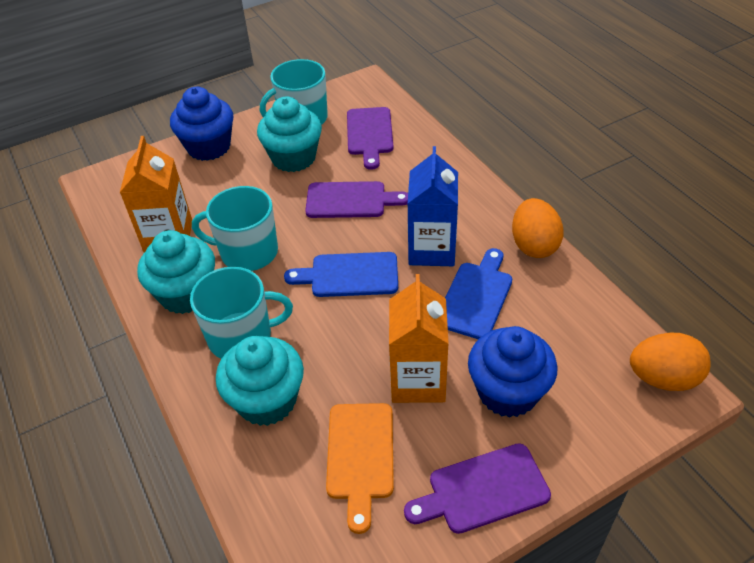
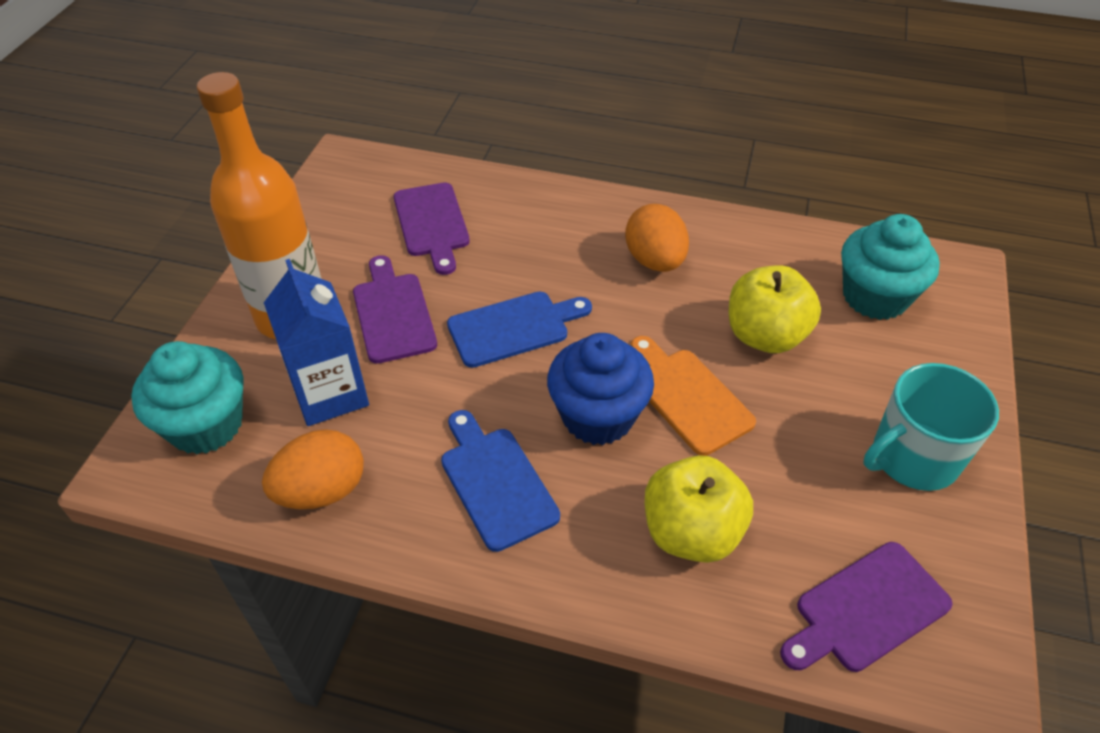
blue cupcake: [170,87,234,161] [468,326,557,418] = 2 -> [547,333,654,445] = 1
orange bottle: none = 0 -> [197,72,322,339] = 1
orange carton: [120,136,192,252] [389,274,449,403] = 2 -> none = 0
turquoise cupcake: [137,230,215,314] [216,336,304,426] [257,97,322,172] = 3 -> [131,341,244,454] [841,214,940,320] = 2
turquoise mug: [190,267,293,359] [192,186,278,271] [260,59,328,125] = 3 -> [863,363,999,491] = 1
yellow apple: none = 0 -> [645,455,753,563] [729,265,821,353] = 2

